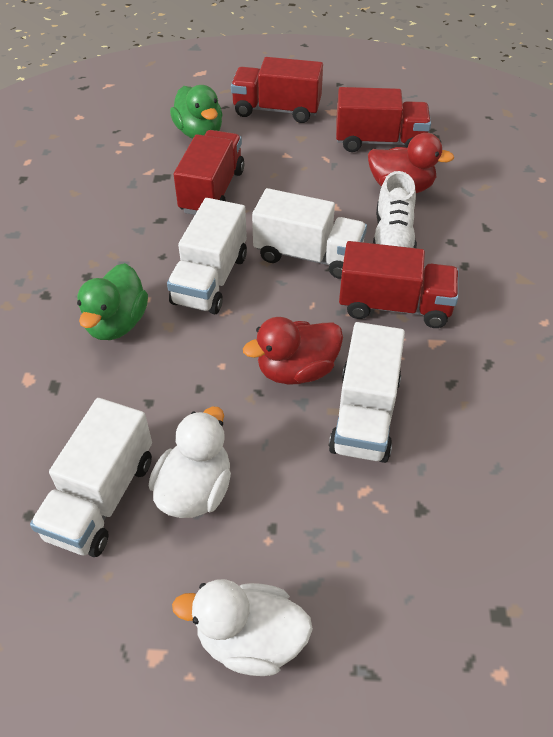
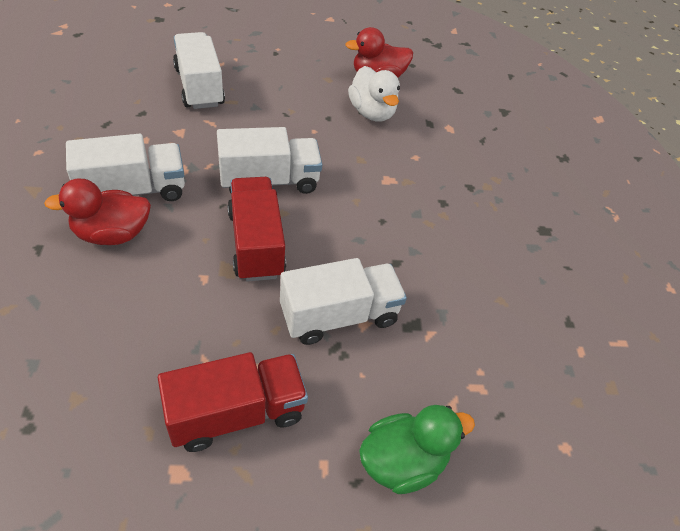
green duck: [77,263,148,340] [170,85,223,139] = 2 -> [359,405,475,494] = 1
red truck: [174,130,244,215] [231,57,323,123] [336,87,431,152] [339,241,459,328] = 4 -> [158,352,308,452] [227,177,286,282] = 2
white duck: [149,407,231,518] [172,579,313,676] = 2 -> [348,66,400,122] = 1
white shoe: [373,171,417,248] = 1 -> none = 0

